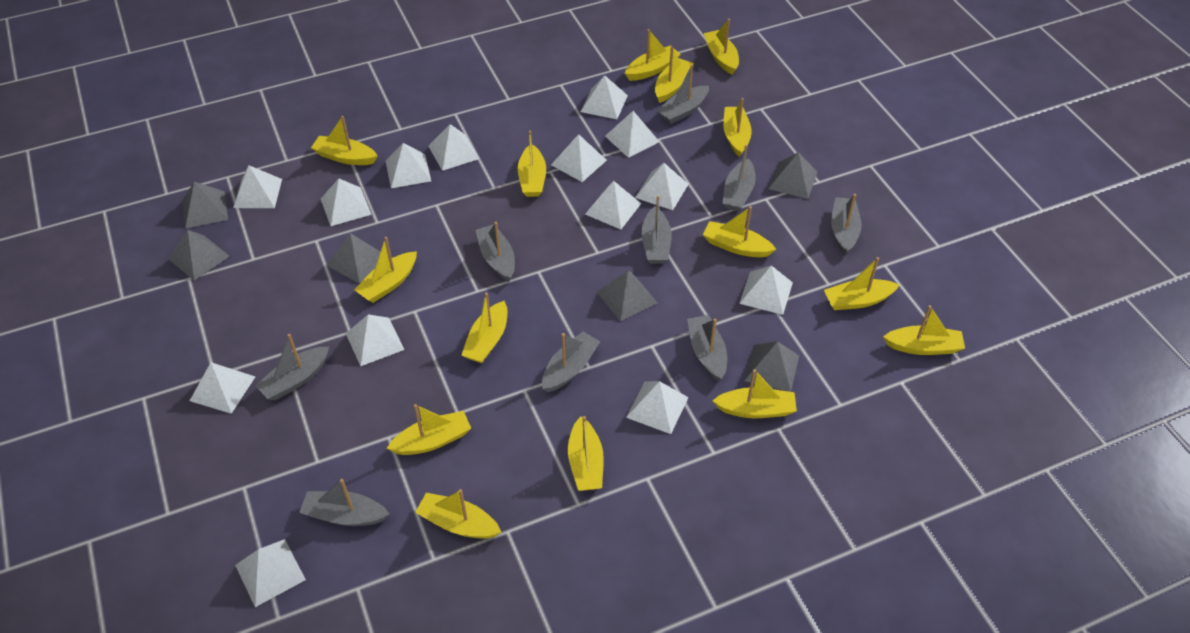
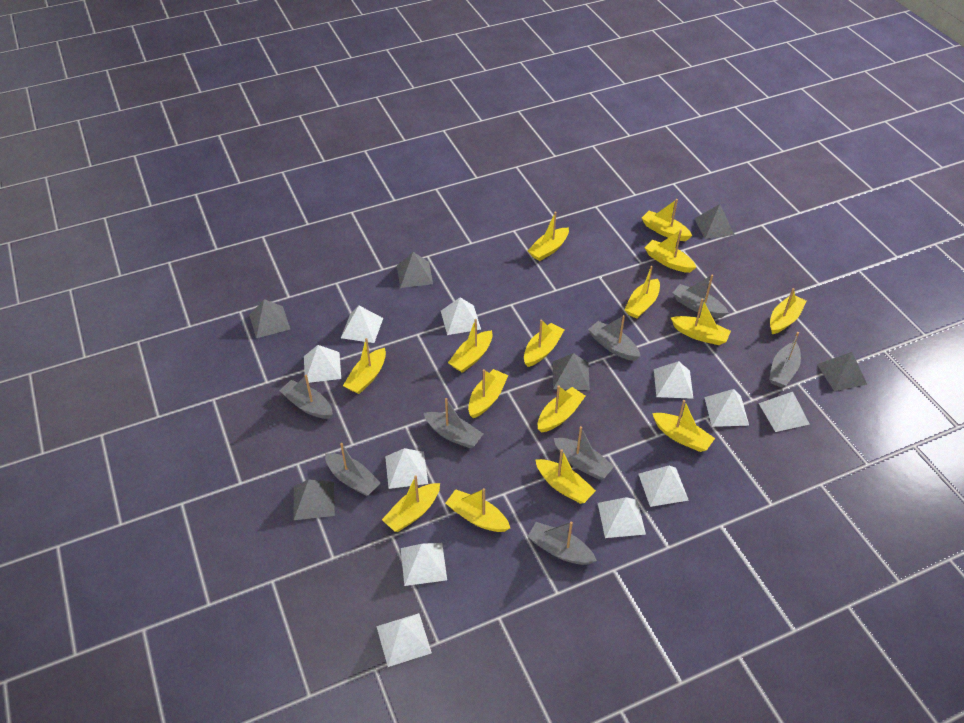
grey boat: [255,334,329,400] [299,479,389,526] [475,222,515,282] [542,332,600,392] [641,195,672,264] [657,64,709,124] [687,315,727,381] [723,145,756,211] [831,194,862,255] = 9 -> [279,374,333,419] [325,443,381,496] [424,398,483,449] [527,522,597,565] [554,426,614,480] [588,315,641,361] [673,275,729,318] [769,332,801,388] = 8
white pyramid: [190,362,256,414] [233,165,282,208] [235,539,306,607] [321,179,371,226] [346,315,404,366] [386,143,431,188] [429,124,480,171] [551,134,607,182] [581,75,628,119] [585,181,641,229] [605,111,660,158] [626,381,689,434] [635,163,689,210] [739,265,793,315] = 14 -> [304,345,341,383] [341,306,383,343] [376,613,432,667] [385,448,428,489] [401,543,447,586] [441,297,481,335] [598,497,646,538] [639,466,689,507] [654,361,693,399] [704,389,749,427] [759,392,810,432] = 11

